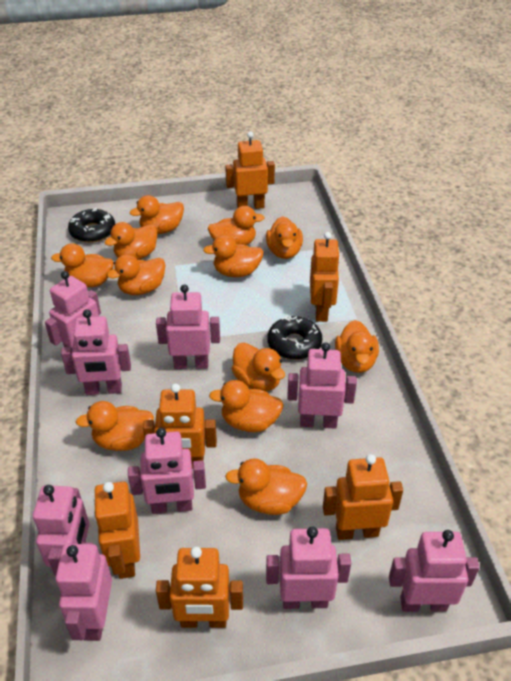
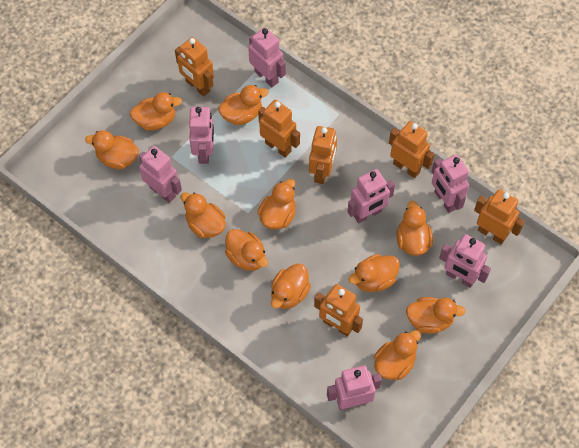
black donut: [68,208,115,243] [267,316,323,360] = 2 -> none = 0
orange duck: [51,243,114,288] [76,401,154,451] [105,222,157,260] [107,254,166,295] [130,195,184,234] [203,235,264,277] [208,206,265,246] [209,380,284,432] [225,458,307,515] [232,343,285,391] [266,216,303,259] [335,320,379,373] = 12 -> [85,130,139,169] [130,92,182,131] [180,192,226,238] [218,85,269,125] [225,229,268,271] [258,179,296,229] [271,263,311,309] [348,254,400,292] [374,330,421,380] [397,201,433,256] [406,297,466,334] = 11
pink robot: [33,485,89,577] [45,271,101,348] [56,542,112,641] [61,309,131,395] [128,428,206,514] [156,285,220,369] [266,527,351,609] [287,342,357,429] [389,530,480,612] = 9 -> [139,146,182,203] [189,107,214,164] [248,27,286,87] [327,365,382,410] [347,169,395,223] [431,155,469,213] [439,234,491,288] = 7

